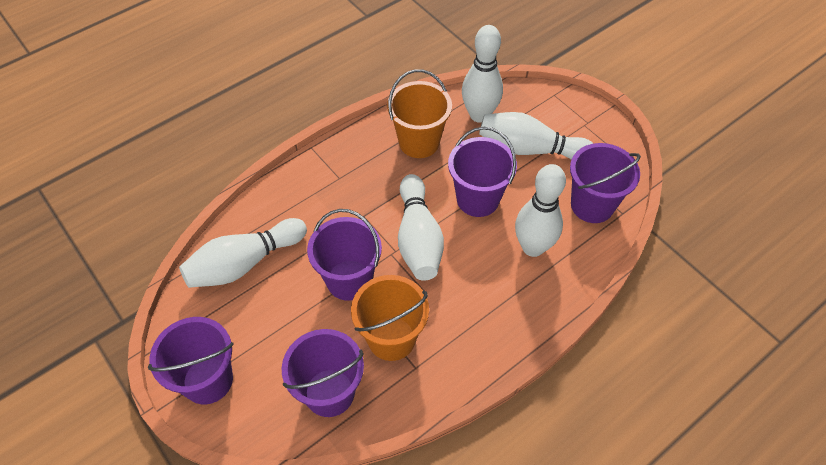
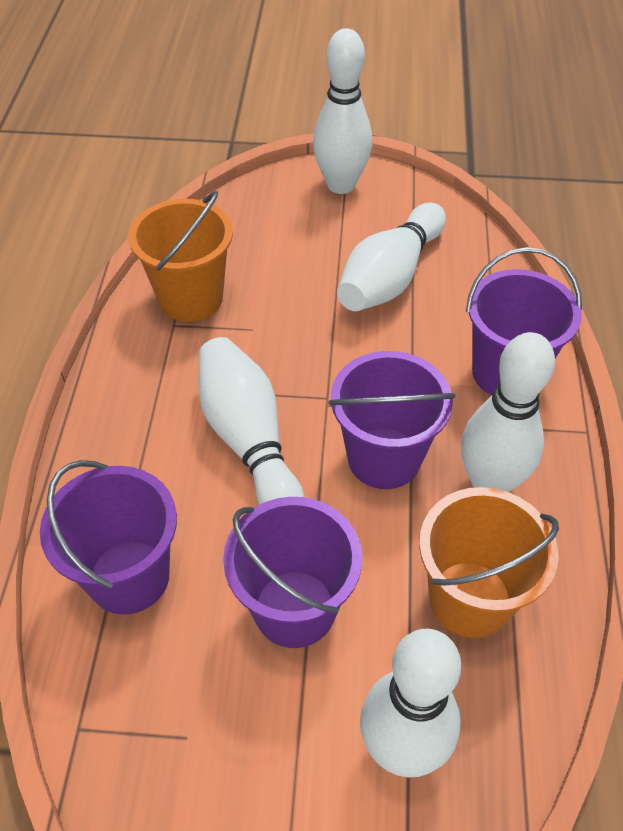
purple bucket: [148,317,234,404] [282,329,364,417] [307,209,382,301] [448,127,517,217] [570,143,641,223] = 5 -> [40,460,177,615] [223,497,362,648] [328,351,456,489] [466,247,582,395] = 4

